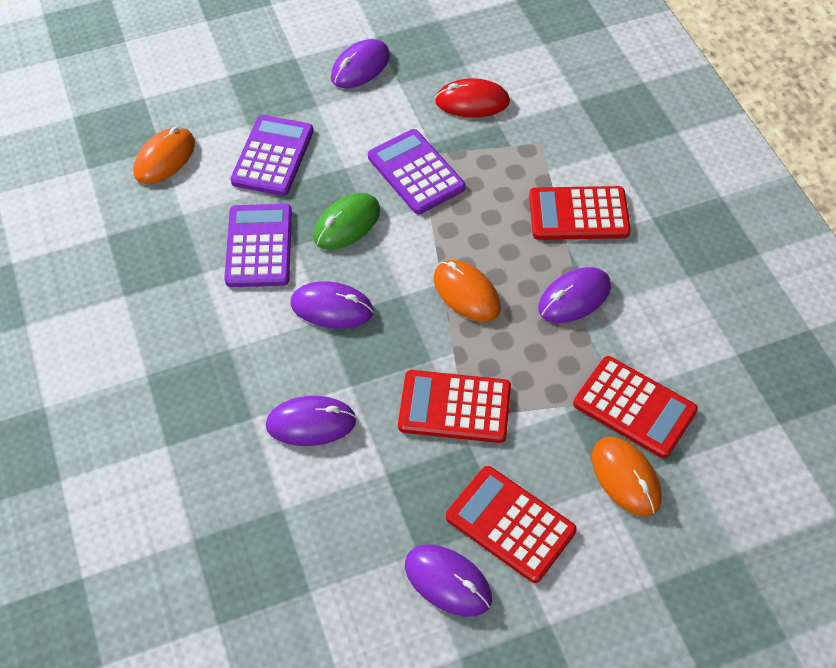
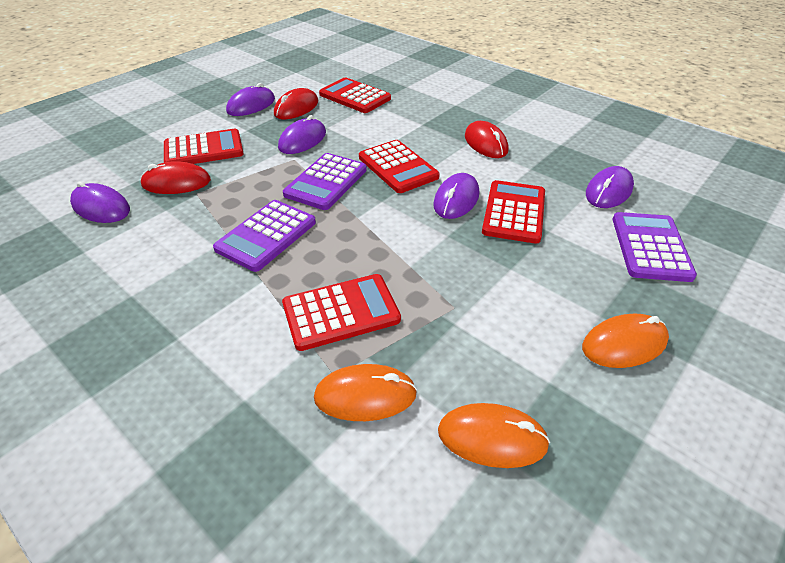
green mouse: [313,193,380,250] = 1 -> none = 0
red calculator: [398,370,511,443] [446,466,577,583] [529,186,631,240] [573,356,698,458] = 4 -> [164,129,244,164] [282,274,401,351] [319,78,391,113] [359,140,440,193] [482,180,545,244] = 5
red mouse: [435,78,510,118] = 1 -> [140,161,211,194] [274,88,318,119] [465,121,509,158] = 3

